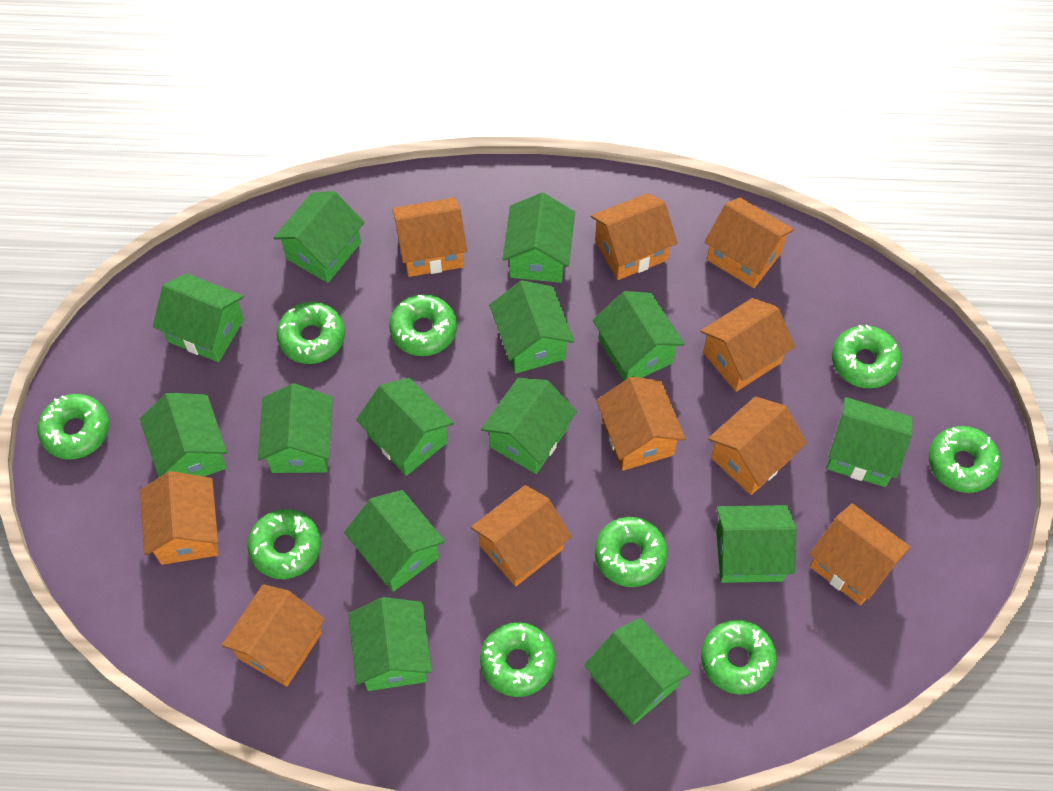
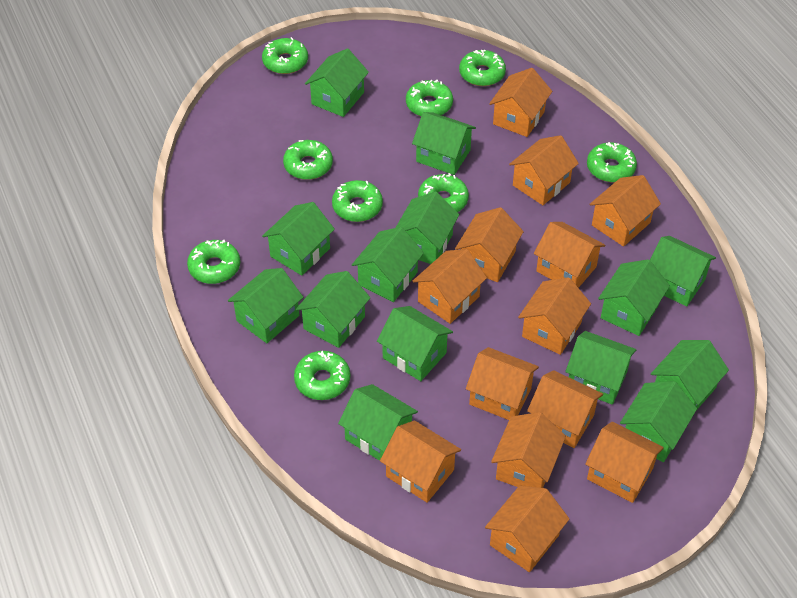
orange house: [140,471,219,565] [222,584,325,687] [392,197,467,277] [471,485,572,586] [591,193,677,280] [596,377,686,471] [700,298,795,392] [704,197,794,288] [708,396,807,495] [809,503,911,605] = 10 -> [380,420,461,503] [412,249,487,324] [455,207,524,282] [466,347,539,420] [485,486,569,572] [489,68,552,137] [491,412,566,488] [509,135,579,205] [518,277,591,355] [527,370,603,448] [534,222,605,288] [585,422,664,503] [589,175,661,247] = 13

